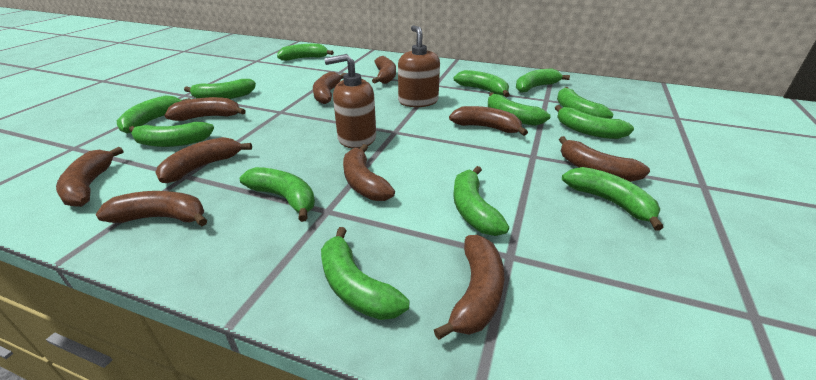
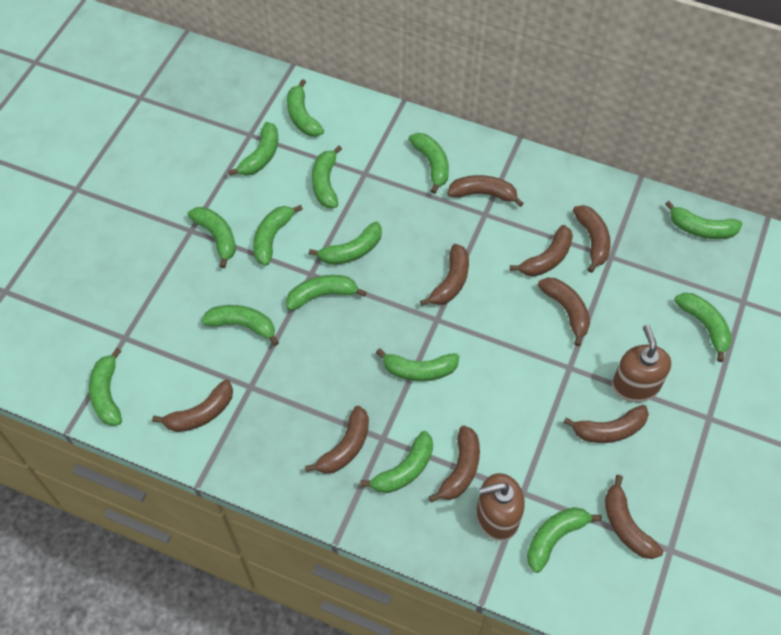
green banana: [117,95,190,134] [129,122,214,147] [184,79,256,99] [240,167,315,222] [277,44,334,61] [321,227,409,320] [453,166,509,236] [454,70,510,97] [488,92,551,126] [516,68,570,93] [555,105,634,139] [557,87,613,119] [562,167,664,231] = 13 -> [89,348,122,426] [188,207,236,268] [201,305,279,346] [228,122,278,176] [253,205,303,266] [286,275,366,311] [287,79,324,137] [309,222,382,265] [312,146,342,208] [360,431,433,493] [376,348,460,381] [409,133,449,194] [527,507,602,573] [665,201,742,239] [674,293,732,362] = 15

